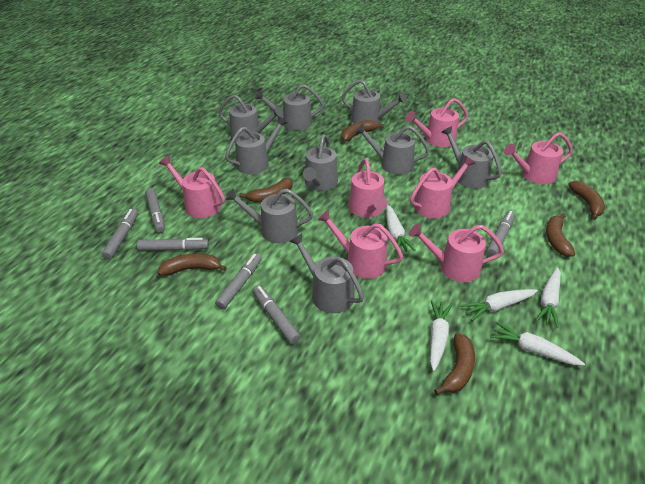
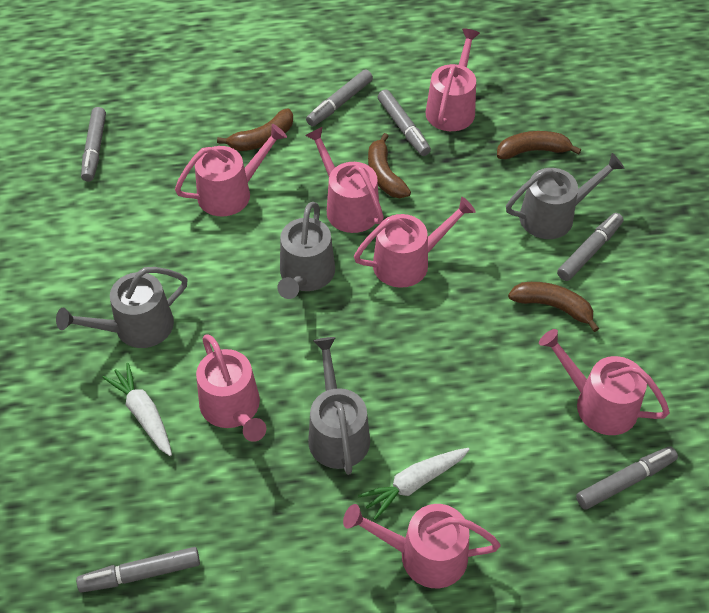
brown banana: [158,253,227,276] [239,178,293,203] [342,120,384,142] [434,333,475,395] [546,213,575,257] [568,181,605,220] = 6 -> [217,109,293,151] [368,133,411,198] [497,131,581,159] [508,282,599,332] = 4
grey watering can: [218,94,283,139] [225,116,287,174] [225,188,313,243] [255,84,324,131] [289,233,364,313] [303,135,338,191] [342,80,407,124] [355,124,430,175] [442,126,502,189] = 9 -> [56,267,188,348] [277,202,335,299] [308,337,370,475] [506,153,625,239] = 4
white carrot: [386,205,416,252] [430,300,452,371] [461,289,538,321] [490,322,585,366] [536,267,561,328] = 5 -> [102,363,172,456] [358,448,470,520] = 2

